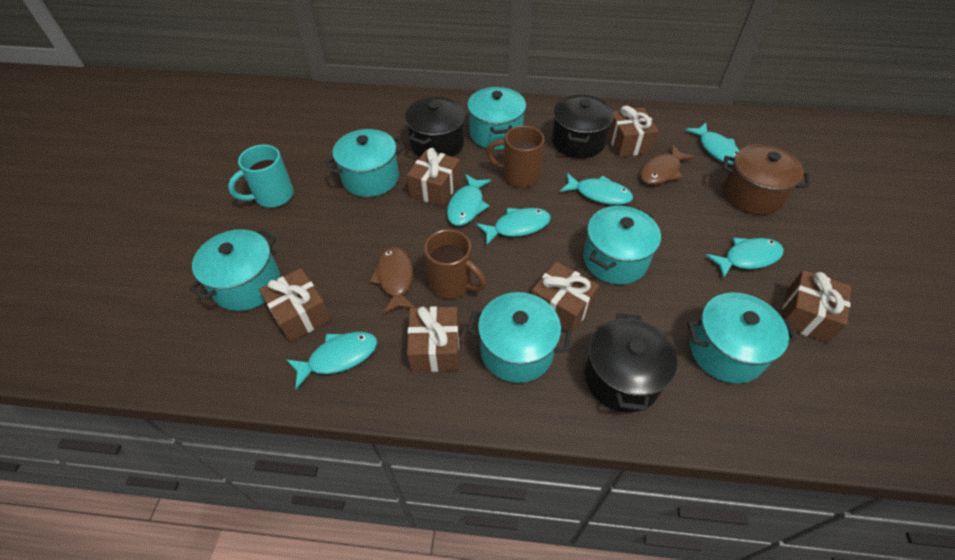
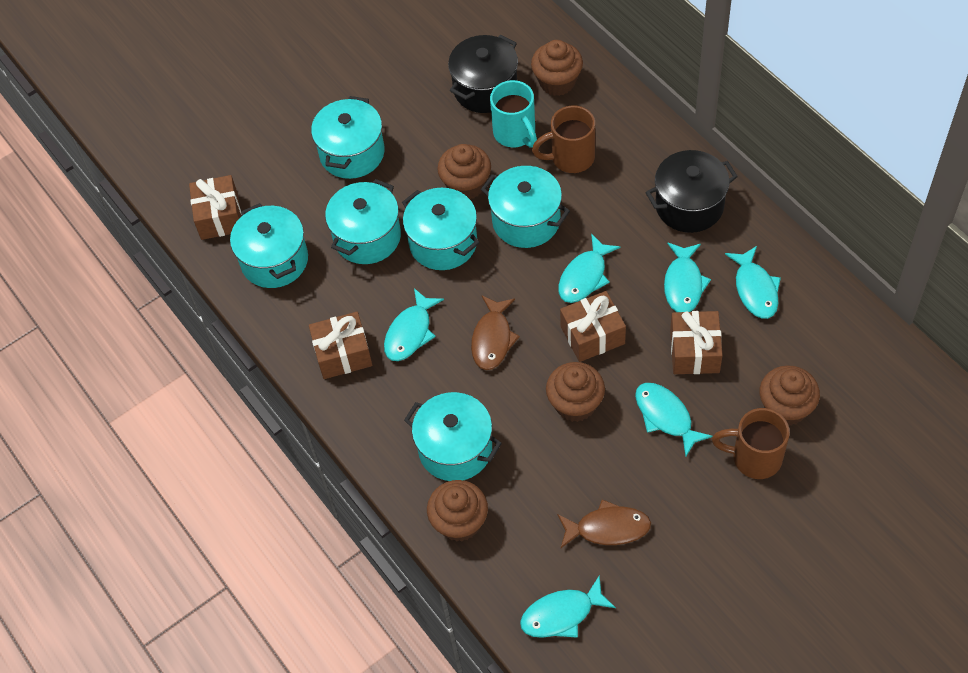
black pot: [405,97,465,157] [552,95,614,158] [584,313,677,412] = 3 -> [448,35,518,113] [645,150,738,233] = 2
brown cupcake: none = 0 -> [427,480,488,542] [437,144,491,199] [531,40,583,96] [546,362,605,422] [759,365,820,426] = 5
brown gift: [259,268,331,342] [407,148,460,207] [407,306,459,372] [531,262,599,334] [608,106,659,157] [782,270,851,343] = 6 -> [189,175,241,240] [309,312,372,379] [560,291,626,362] [670,311,723,374] = 4
brown pot: [723,144,810,215] = 1 -> none = 0

